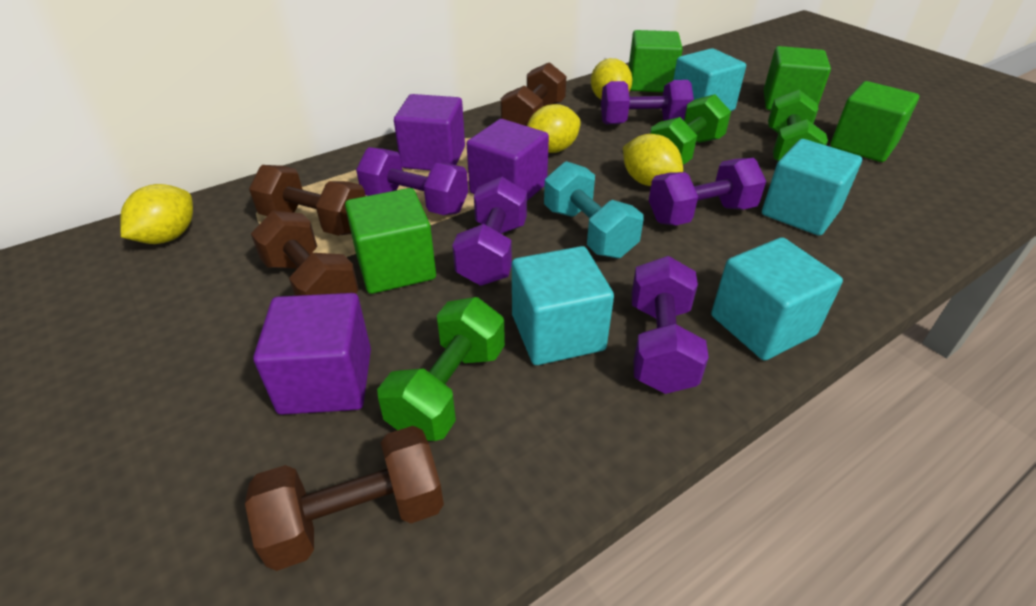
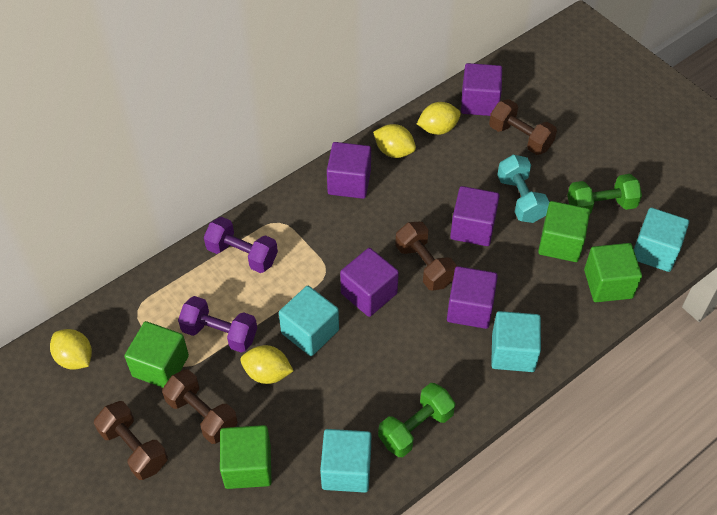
green dumbbell: [377,297,505,441] [650,94,731,164] [768,90,828,161] = 3 -> [378,383,456,457] [567,174,642,214] = 2
purple cube: [253,293,371,415] [394,94,465,170] [467,119,549,201] = 3 -> [327,142,371,199] [340,248,399,317] [447,266,498,329] [450,186,500,246] [461,63,502,116] = 5
purple dumbbell: [356,147,468,215] [452,177,527,286] [601,80,694,124] [632,256,709,394] [649,158,766,226] = 5 -> [178,296,257,353] [204,217,278,273] = 2

